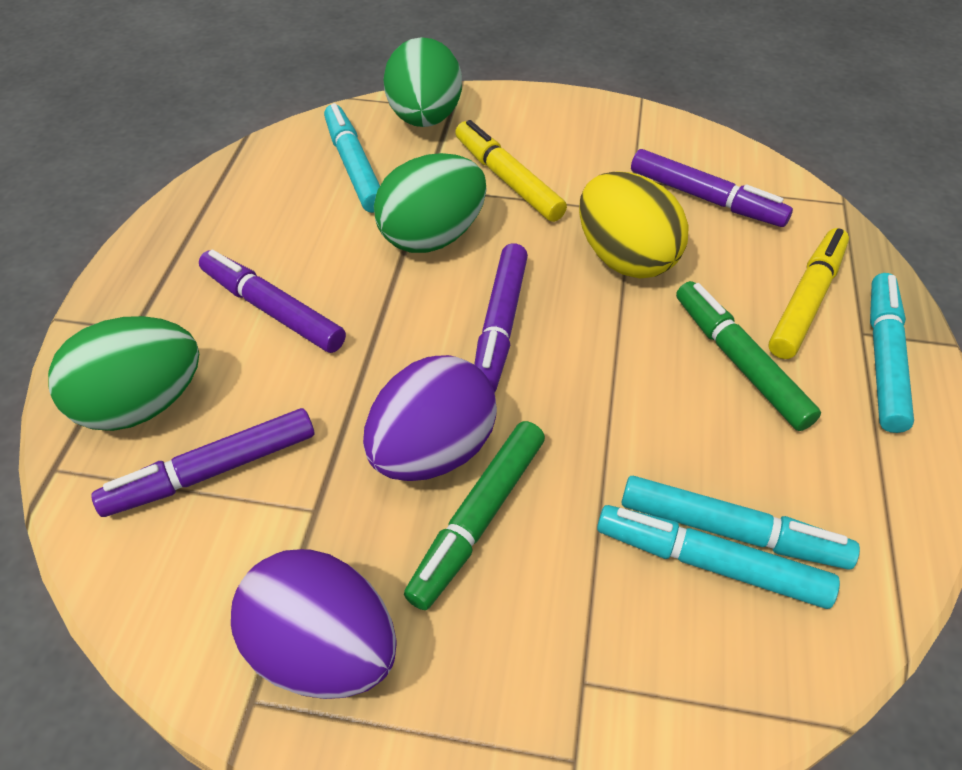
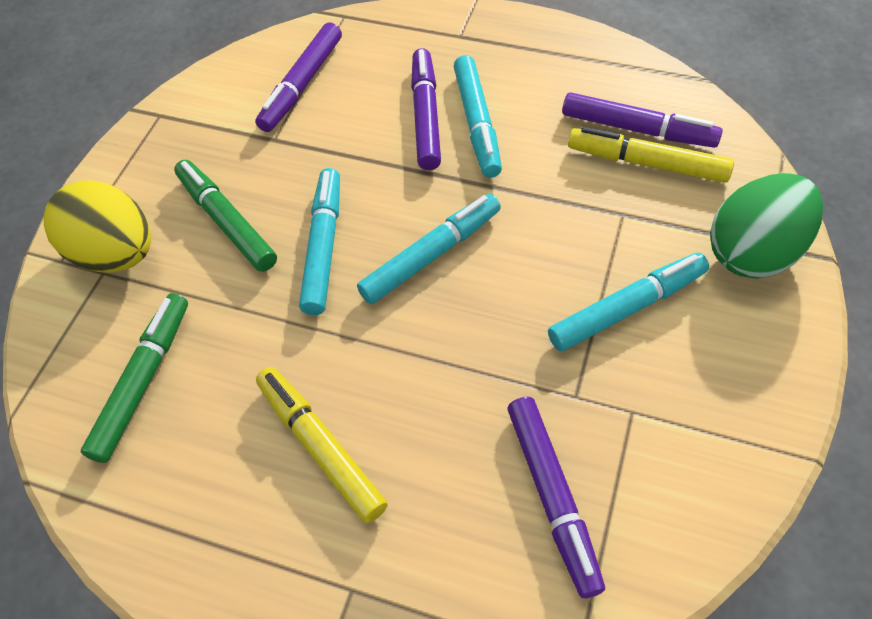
green egg: [48,316,199,431] [374,153,487,253] [384,37,462,127] = 3 -> [710,173,823,279] = 1
purple egg: [231,549,396,699] [363,355,497,481] = 2 -> none = 0

